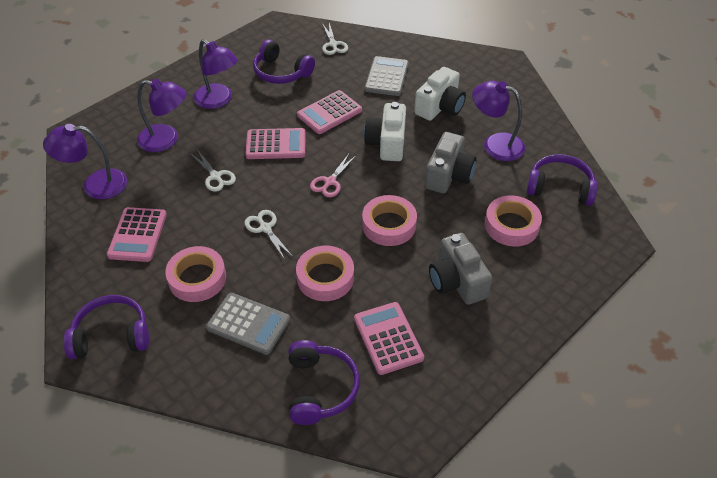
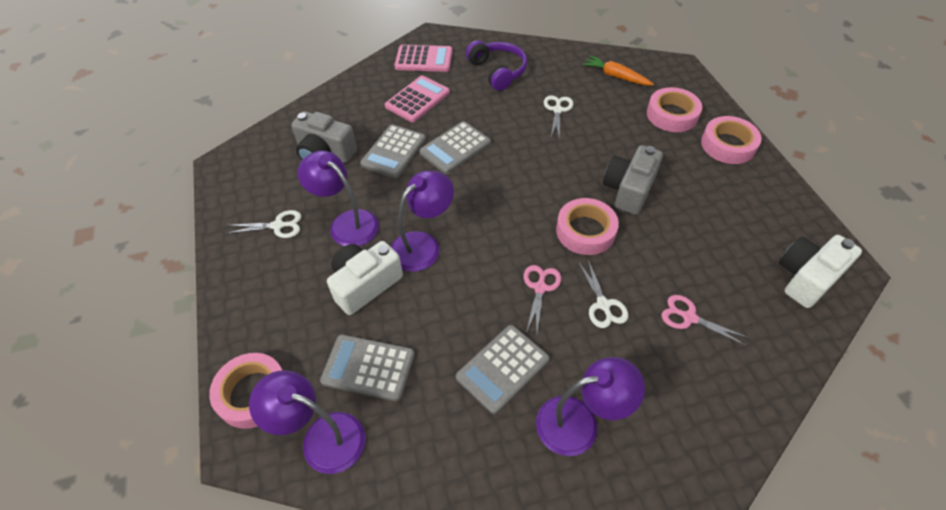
grey calculator: [206,293,290,355] [365,56,409,96] = 2 -> [320,335,415,401] [360,124,426,178] [419,121,491,174] [456,325,549,414] = 4
orange carrot: none = 0 -> [582,55,654,85] = 1
pink calculator: [107,207,167,262] [245,128,305,159] [297,90,362,134] [354,302,424,375] = 4 -> [385,75,450,122] [394,45,452,72] = 2
pink scissors: [310,154,356,197] = 1 -> [524,265,561,333] [662,295,749,346] = 2
purple headphones: [64,295,149,359] [253,39,315,84] [288,340,360,425] [527,154,598,206] = 4 -> [466,40,527,91] = 1

